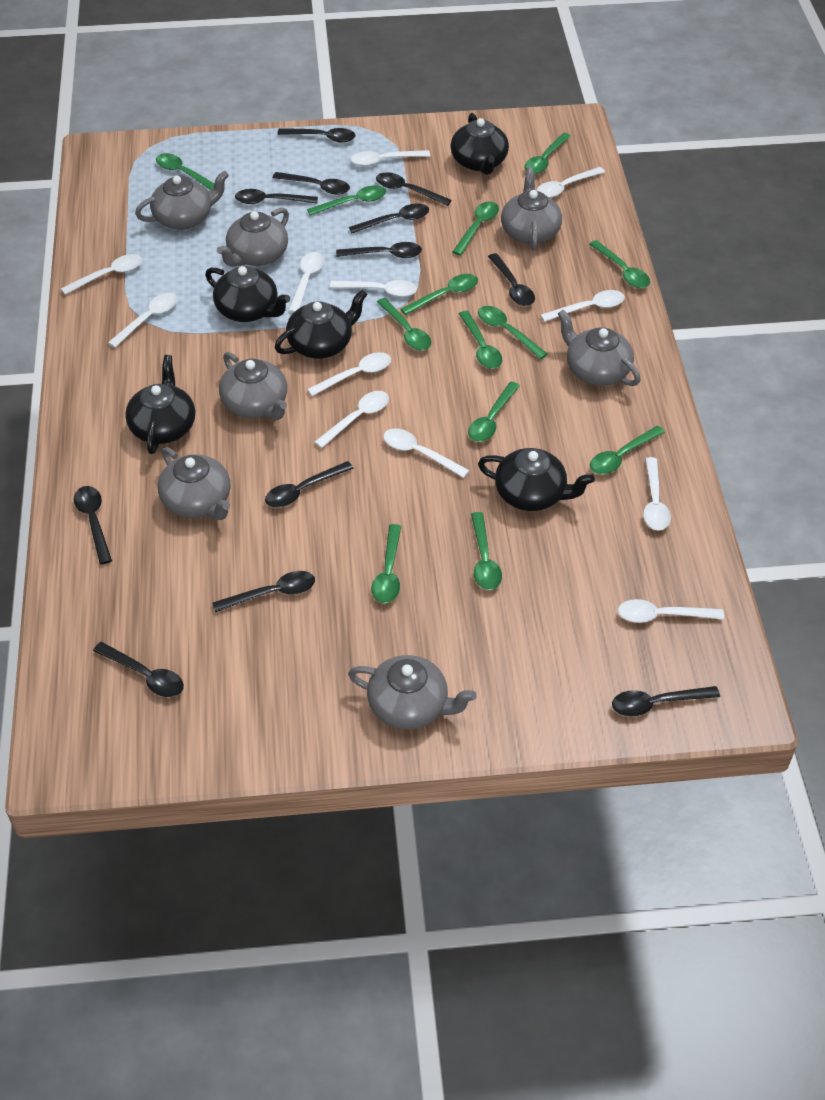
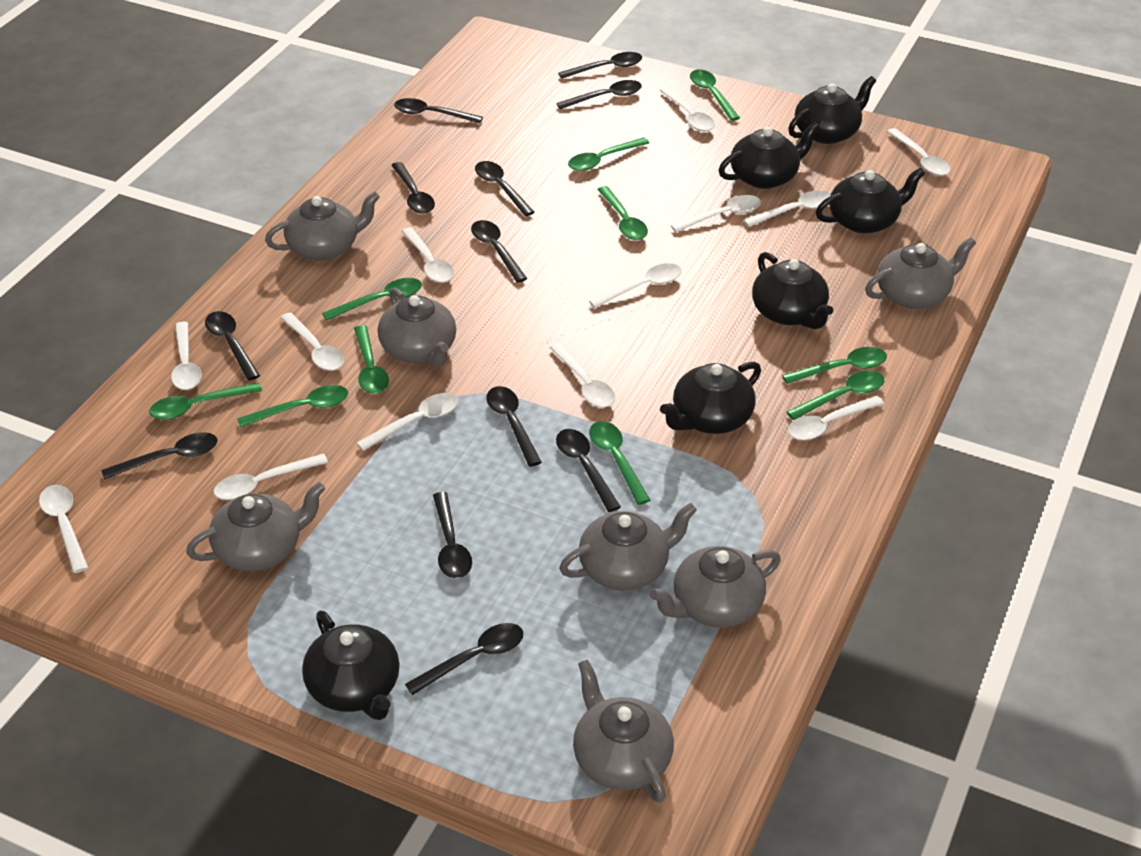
black teapot: [125,355,195,454] [205,266,290,322] [275,289,368,359] [451,113,509,175] [478,448,595,511] = 5 -> [302,611,400,720] [660,362,761,434] [718,122,820,189] [752,252,833,329] [788,76,876,144] [816,168,925,234] = 6
green spoon: [156,153,214,190] [307,185,386,216] [372,524,401,603] [377,298,431,351] [400,274,478,315] [453,201,499,255] [459,311,502,369] [468,382,520,442] [471,512,502,590] [478,306,548,359] [524,133,571,174] [589,240,650,288] [590,426,665,474] = 13 -> [149,382,262,420] [237,385,348,428] [322,278,422,321] [354,325,389,394] [568,137,649,171] [589,421,650,505] [597,186,648,240] [690,69,740,121] [782,347,887,384] [787,370,884,420] = 10
white spoon: [61,254,142,295] [108,293,178,348] [288,252,324,313] [307,352,391,396] [314,391,389,448] [330,280,417,297] [351,150,431,166] [383,428,470,478] [536,167,605,198] [540,290,625,322] [618,599,724,623] [643,457,671,531] = 12 -> [39,485,88,573] [171,322,202,390] [213,454,328,500] [280,313,344,371] [357,393,458,451] [401,227,454,283] [549,343,615,407] [589,263,682,308] [659,87,715,132] [671,195,761,232] [743,191,831,227] [788,396,884,440] [887,128,951,176] = 13

